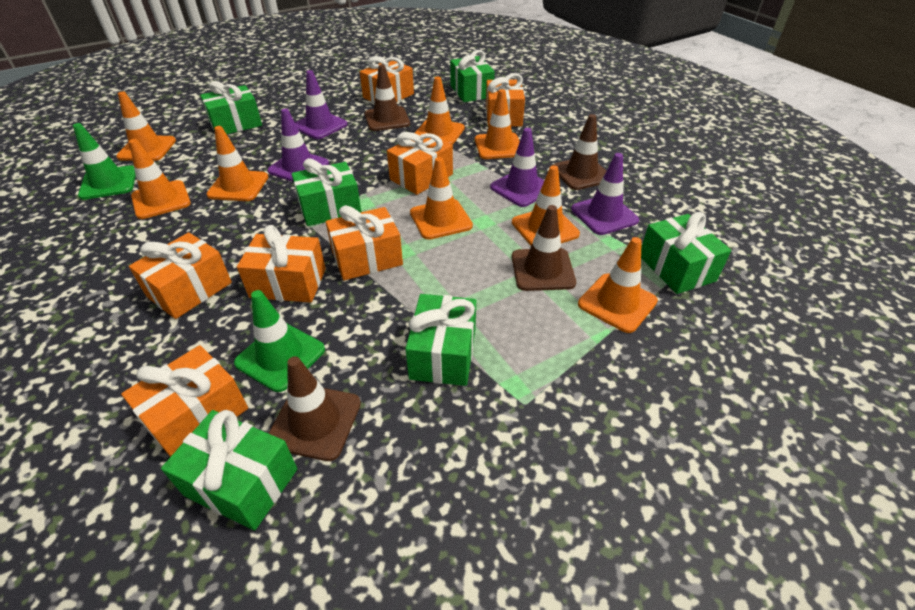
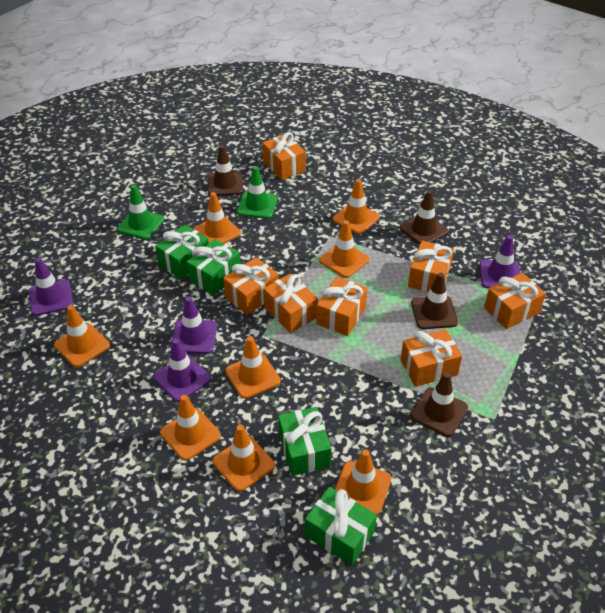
green gift: [161,410,297,531] [200,81,262,134] [291,158,362,226] [405,294,476,386] [450,50,495,102] [641,212,731,294] = 6 -> [155,225,209,279] [186,239,241,295] [278,407,332,476] [305,487,377,565] = 4

